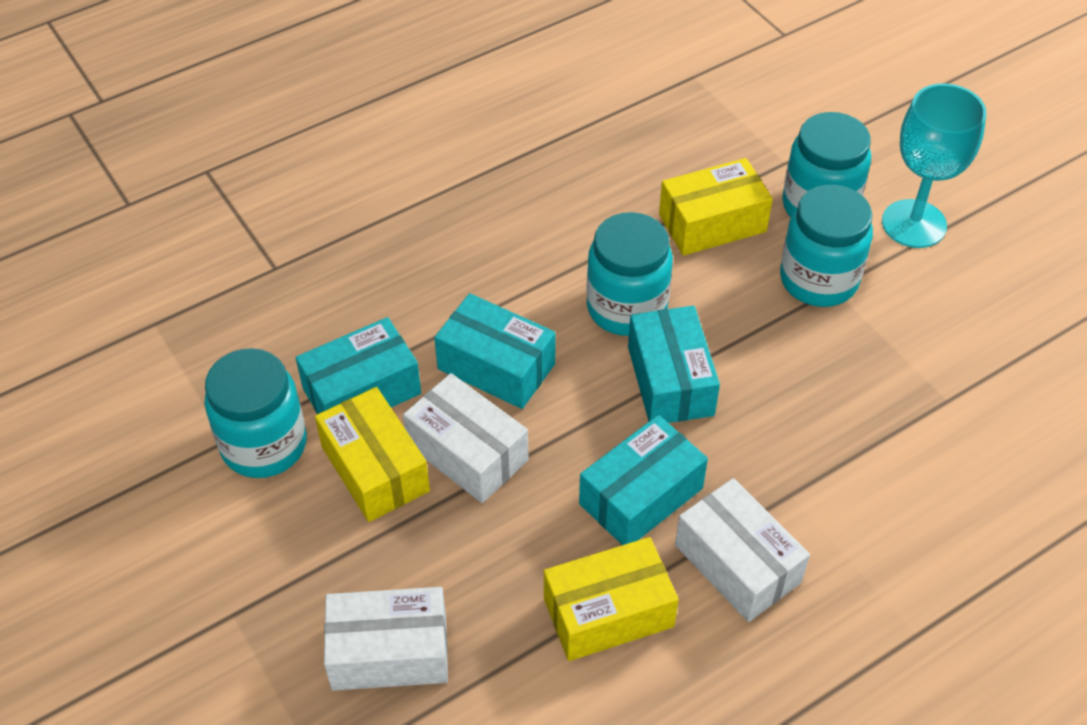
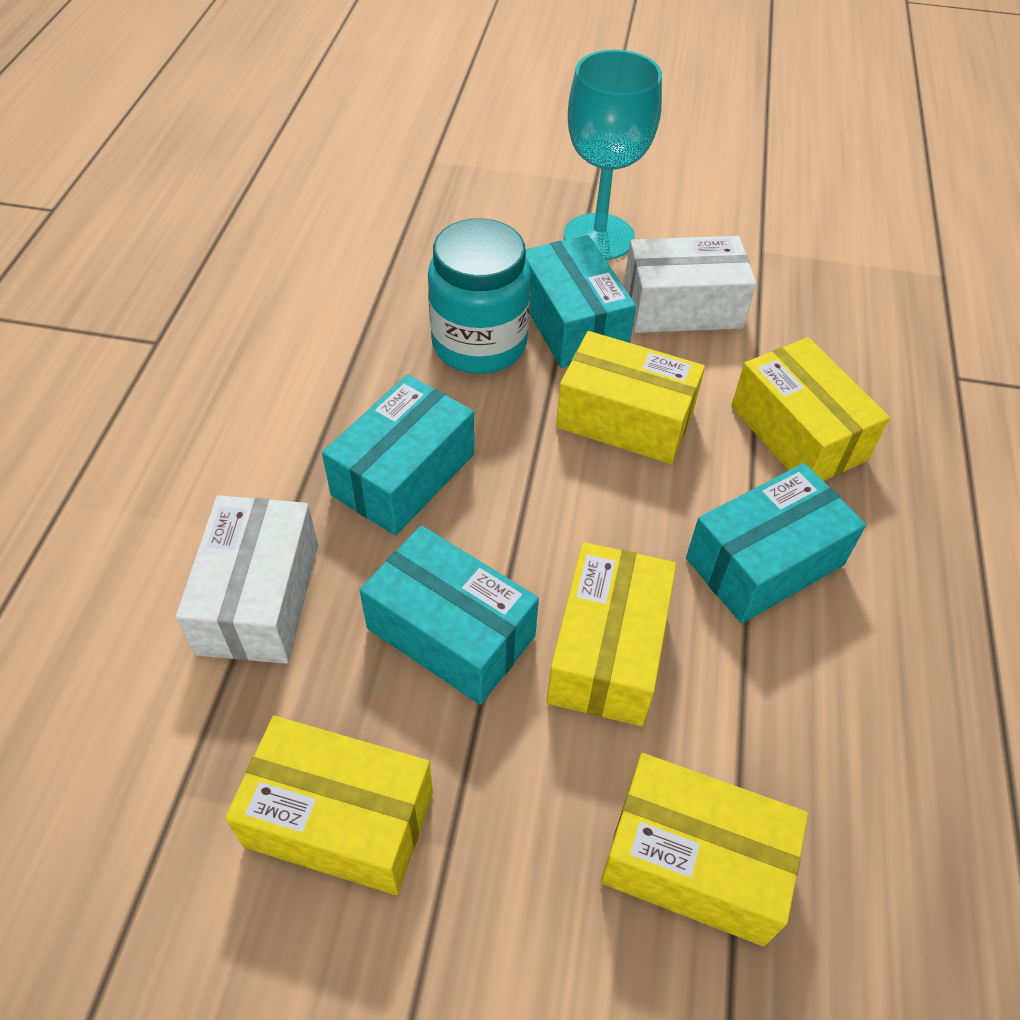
turquoise jar: [205,348,307,478] [586,212,673,336] [780,185,873,307] [782,112,871,217] = 4 -> [428,218,531,374] = 1
white box: [324,587,448,691] [403,373,529,503] [675,478,810,622] = 3 -> [176,495,318,664] [624,236,756,333] = 2
yellow box: [315,387,430,522] [544,537,679,661] [659,158,773,256] = 3 -> [225,716,433,895] [547,542,677,726] [556,331,705,464] [601,753,808,946] [731,337,890,481] = 5

